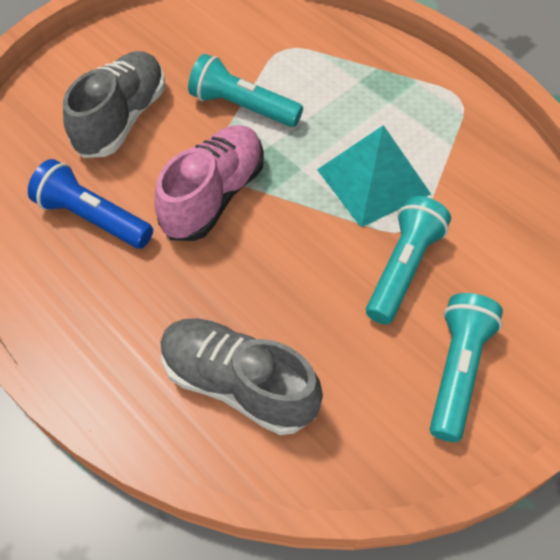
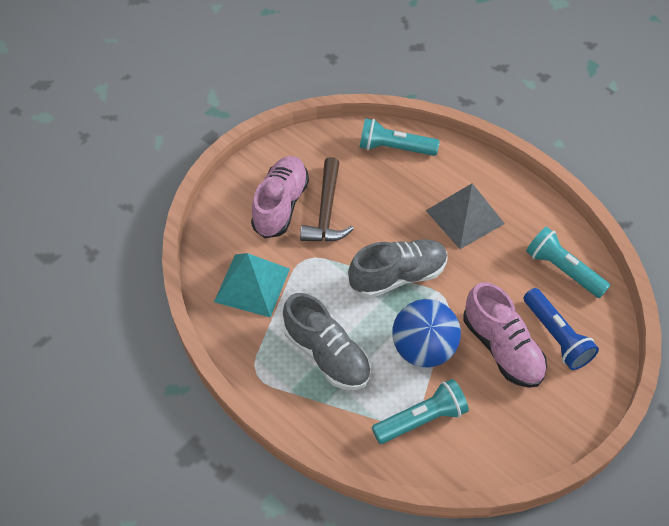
blue ball: none = 0 -> [392,299,461,367] = 1
brown hammer: none = 0 -> [300,157,354,242] = 1
grey pyramid: none = 0 -> [426,183,505,249] = 1
pink shoe: [155,125,264,241] = 1 -> [251,156,309,238] [464,282,547,388] = 2

